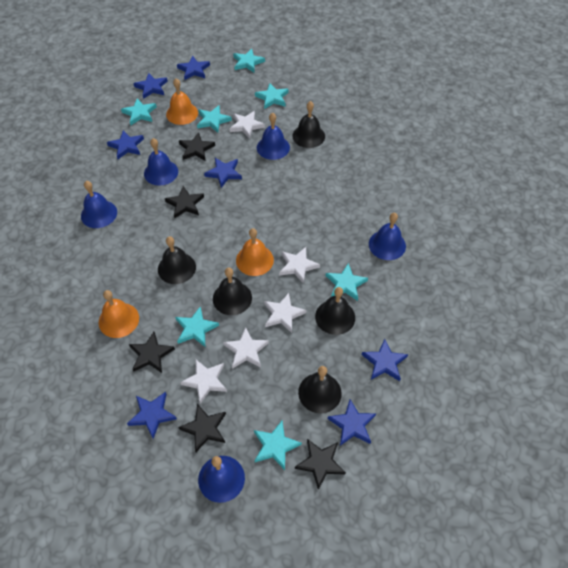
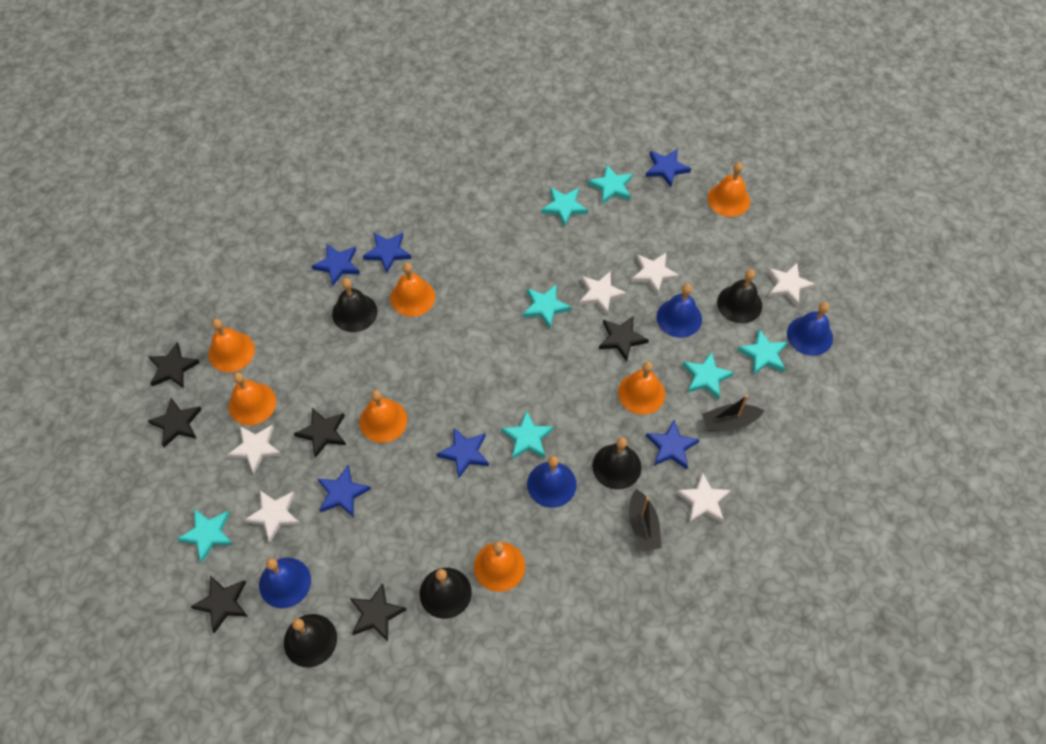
black boat: none = 0 -> [629,489,662,551] [702,395,764,431] = 2
black star: [129,332,175,373] [165,186,204,219] [178,404,226,452] [179,132,215,161] [295,439,346,490] = 5 -> [148,342,200,388] [148,398,202,447] [191,576,248,633] [294,408,346,458] [350,583,406,641] [599,316,649,361] = 6
blue bell: [81,181,117,228] [144,138,178,186] [198,456,245,503] [257,113,290,160] [369,213,406,260] = 5 -> [259,558,311,608] [527,456,577,508] [657,284,702,338] [787,302,833,356] = 4
blue star: [107,130,144,159] [127,392,177,439] [133,73,168,99] [177,56,210,80] [204,158,242,188] [328,399,376,446] [362,339,408,381] = 7 -> [312,244,360,286] [318,465,371,517] [363,232,412,273] [437,427,489,478] [645,148,691,187] [646,420,700,469] = 6
orange bell: [99,290,139,338] [166,78,198,125] [236,228,274,276] = 3 -> [208,319,255,372] [228,372,276,425] [360,390,407,443] [390,263,435,317] [474,541,525,592] [618,361,665,415] [708,162,750,217] = 7
white star: [180,360,227,404] [223,327,269,369] [229,111,265,139] [264,293,306,333] [279,247,320,284] = 5 -> [227,425,282,474] [244,490,300,542] [579,271,627,315] [631,253,680,295] [676,472,731,523] [767,263,816,307] = 6

